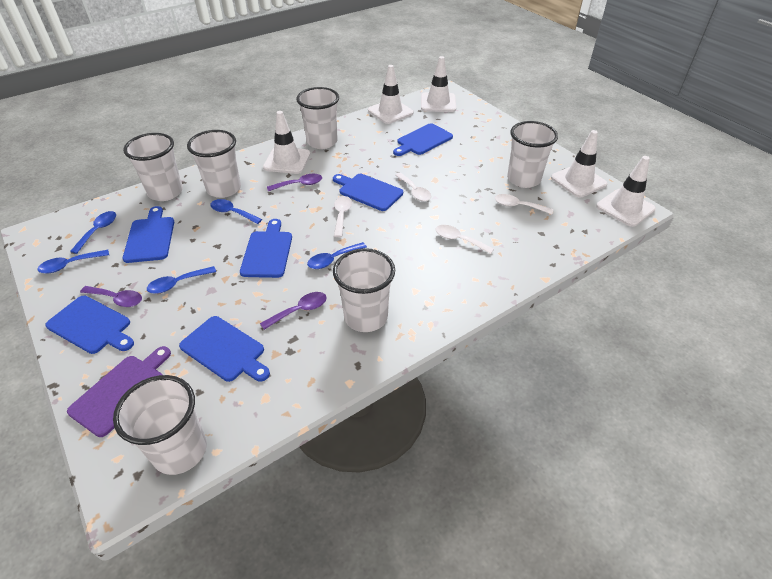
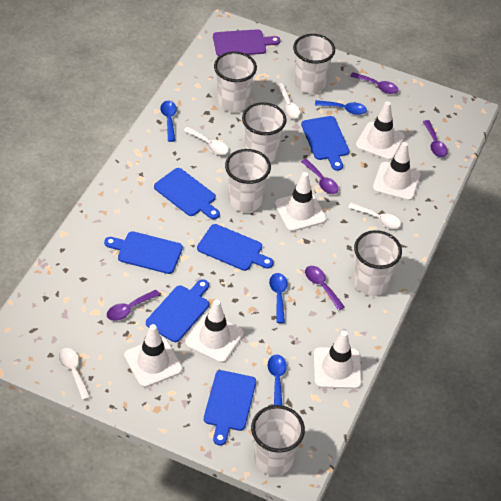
blue spoon: [37,250,109,274] [70,211,116,254] [147,266,216,294] [210,199,262,224] [307,242,367,269] = 5 -> [160,101,177,142] [268,355,287,405] [269,273,288,323] [315,100,367,115] = 4
purple spoon: [80,286,142,307] [260,292,327,330] [267,174,322,191] = 3 -> [107,290,160,321] [301,159,339,194] [305,266,345,311] [350,72,398,94] [423,120,448,157] = 5
white traffic cone: [263,111,310,174] [368,65,413,124] [421,56,456,112] [551,130,607,197] [596,156,656,227] = 5 -> [124,324,183,387] [185,300,244,363] [274,172,326,232] [314,331,362,389] [356,101,405,160] [373,142,420,201] = 6

